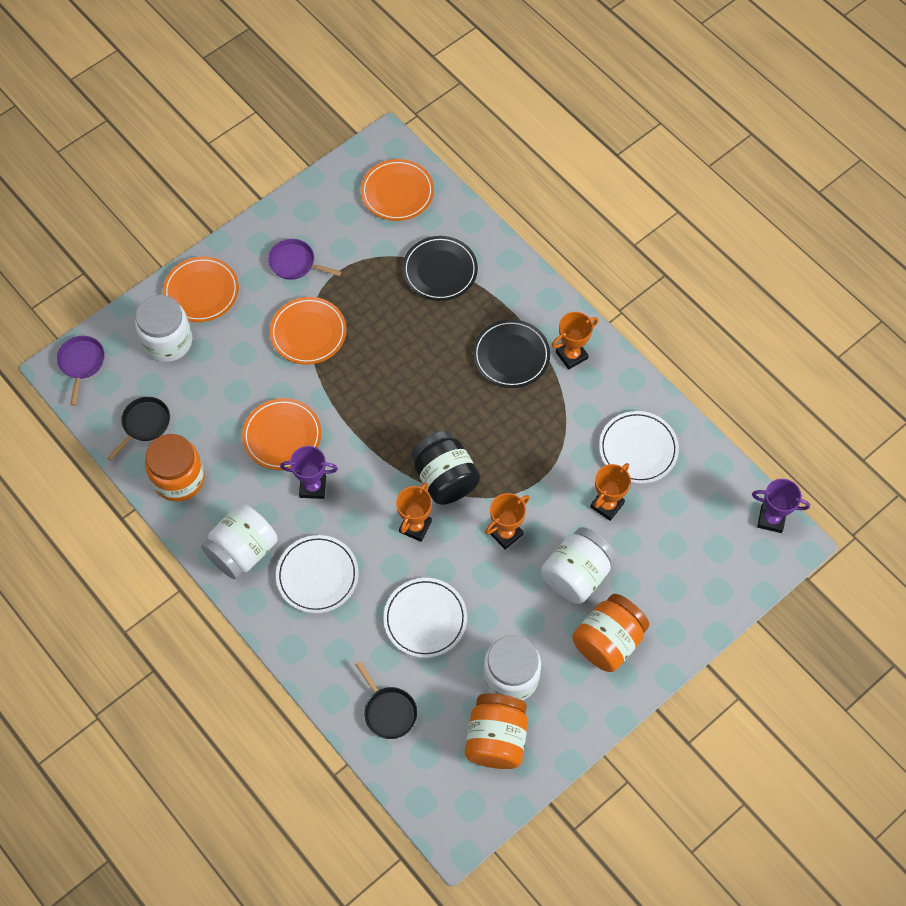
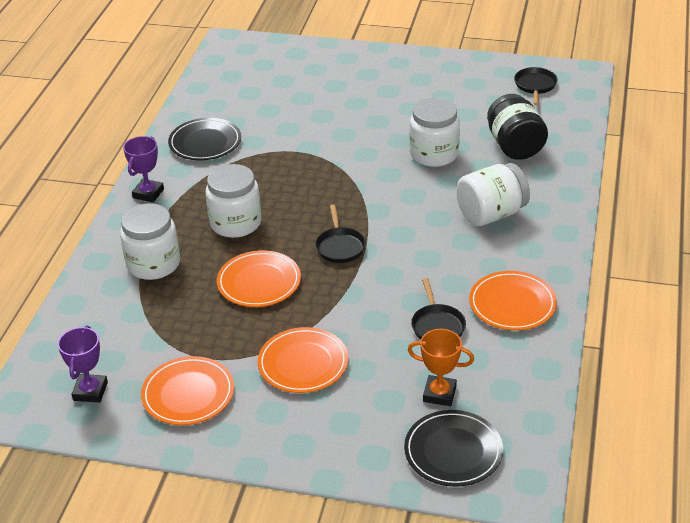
black pan: [107,397,170,461] [355,661,417,739] = 2 -> [315,204,366,263] [411,278,466,340] [514,67,558,105] = 3
orange jar: [145,434,205,502] [465,693,528,769] [572,594,649,672] = 3 -> none = 0
orange trophy: [396,482,432,542] [485,493,530,550] [552,312,598,370] [590,463,631,521] = 4 -> [408,329,474,406] = 1
purple pan: [57,336,105,406] [268,239,341,280] = 2 -> none = 0
white plate: [276,535,359,613] [383,578,467,658] [599,411,679,484] = 3 -> none = 0

